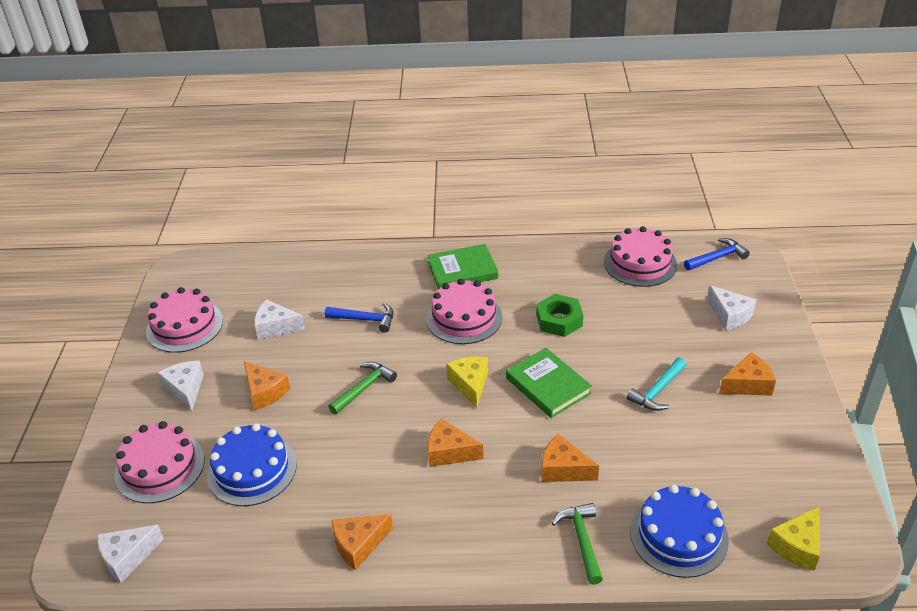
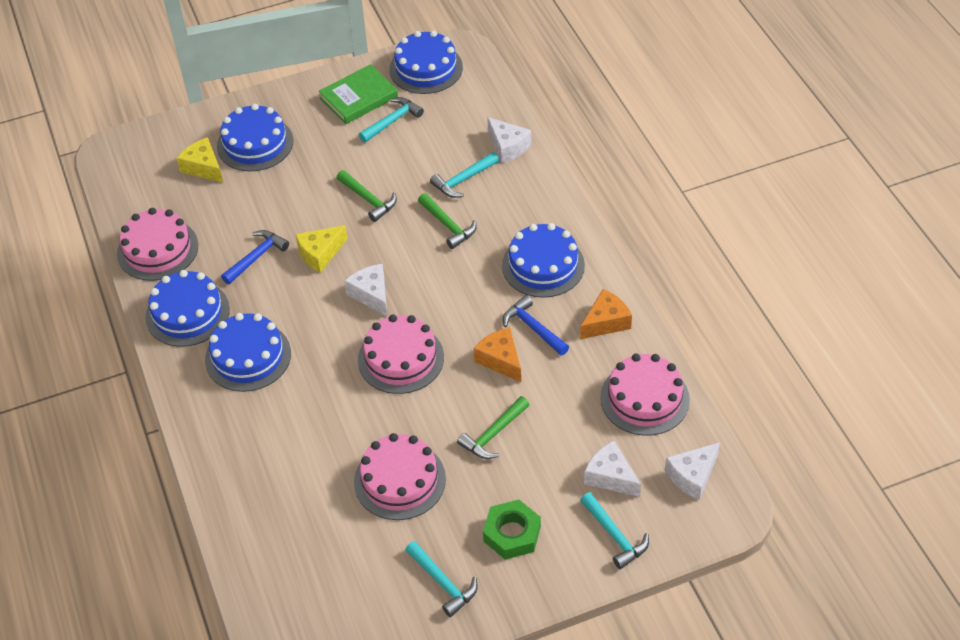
blue cake: [207,423,297,506] [630,485,729,578] = 2 -> [145,270,230,347] [205,313,291,392] [217,104,294,171] [389,30,463,94] [502,223,585,298] = 5
green book: [427,244,498,289] [506,348,592,418] = 2 -> [319,64,398,124] = 1
green hammer: [328,362,397,415] [552,503,603,585] = 2 -> [337,170,397,222] [418,193,477,249] [457,396,529,459] = 3
orange cheese: [244,361,290,410] [332,514,393,570] [427,419,484,467] [541,434,599,482] [719,352,776,396] = 5 -> [474,327,521,382] [580,289,632,339] = 2
turquoise hammer: [627,357,686,411] = 1 -> [359,97,424,143] [405,541,478,617] [430,152,499,198] [580,492,649,569] = 4

